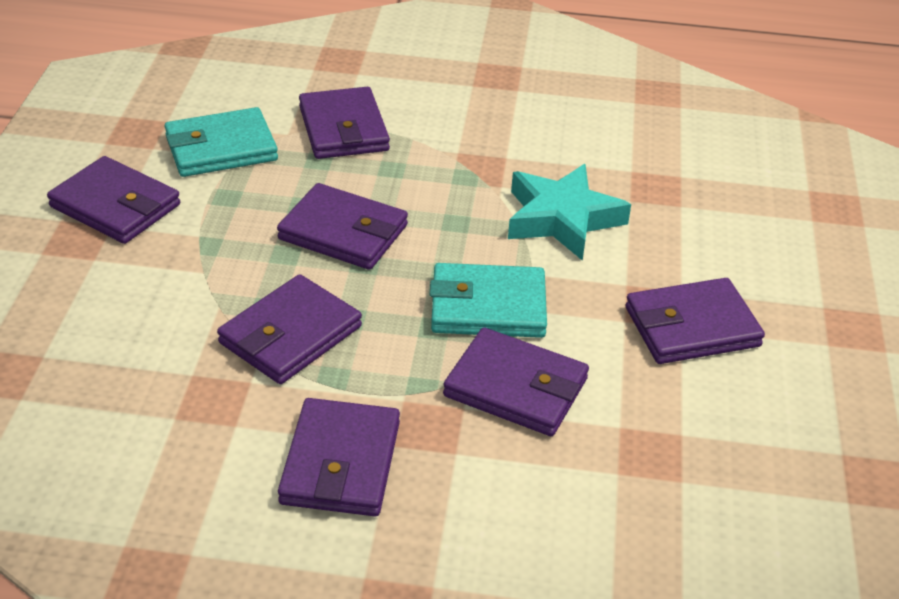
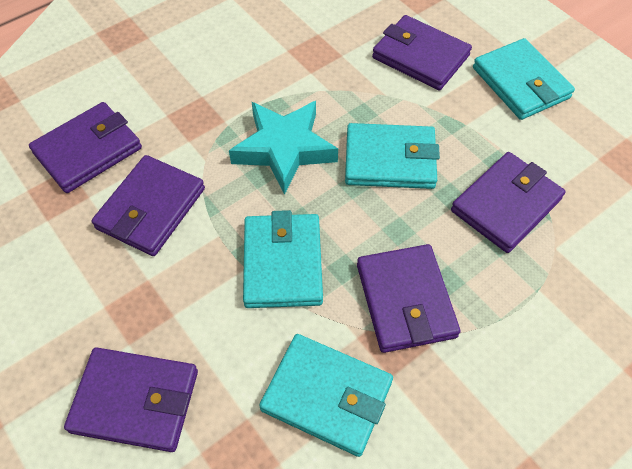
purple wallet: [47,156,180,244] [217,274,362,384] [277,183,408,270] [278,398,400,516] [299,87,390,159] [443,327,589,436] [625,278,765,364] = 7 -> [29,102,142,193] [64,347,198,452] [91,155,205,256] [357,244,461,353] [372,15,472,90] [451,152,566,253] = 6
turquoise wallet: [165,107,278,177] [430,263,547,338] = 2 -> [243,210,323,308] [259,334,393,457] [345,123,440,189] [473,38,575,120] = 4

